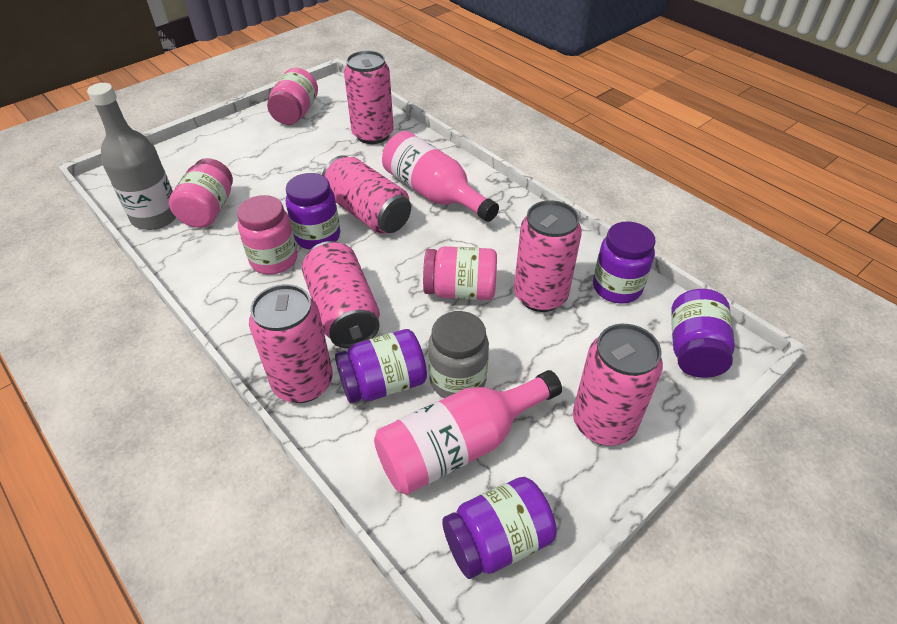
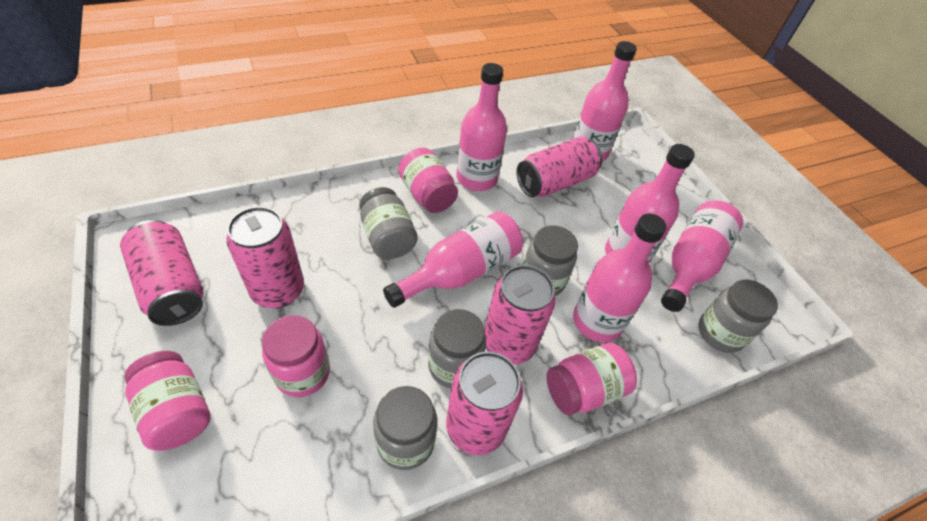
grey bottle: [87,83,176,230] = 1 -> none = 0
grey jar: [428,311,489,398] = 1 -> [359,187,417,259] [373,386,437,470] [428,309,486,388] [523,225,578,296] [698,280,778,353] = 5
pink bottle: [374,370,562,495] [382,131,499,222] = 2 -> [383,211,523,308] [457,63,507,191] [573,41,637,161] [573,214,667,342] [605,144,695,263] [661,200,743,312] = 6
pink can: [249,284,333,403] [302,241,380,348] [322,155,411,234] [344,51,394,144] [514,200,582,312] [573,324,663,446] = 6 -> [120,220,204,326] [226,206,304,308] [446,352,523,455] [485,265,556,365] [516,136,602,197] = 5
purple jar: [286,173,340,250] [335,329,427,403] [442,477,557,579] [593,222,656,304] [671,289,735,378] = 5 -> none = 0

